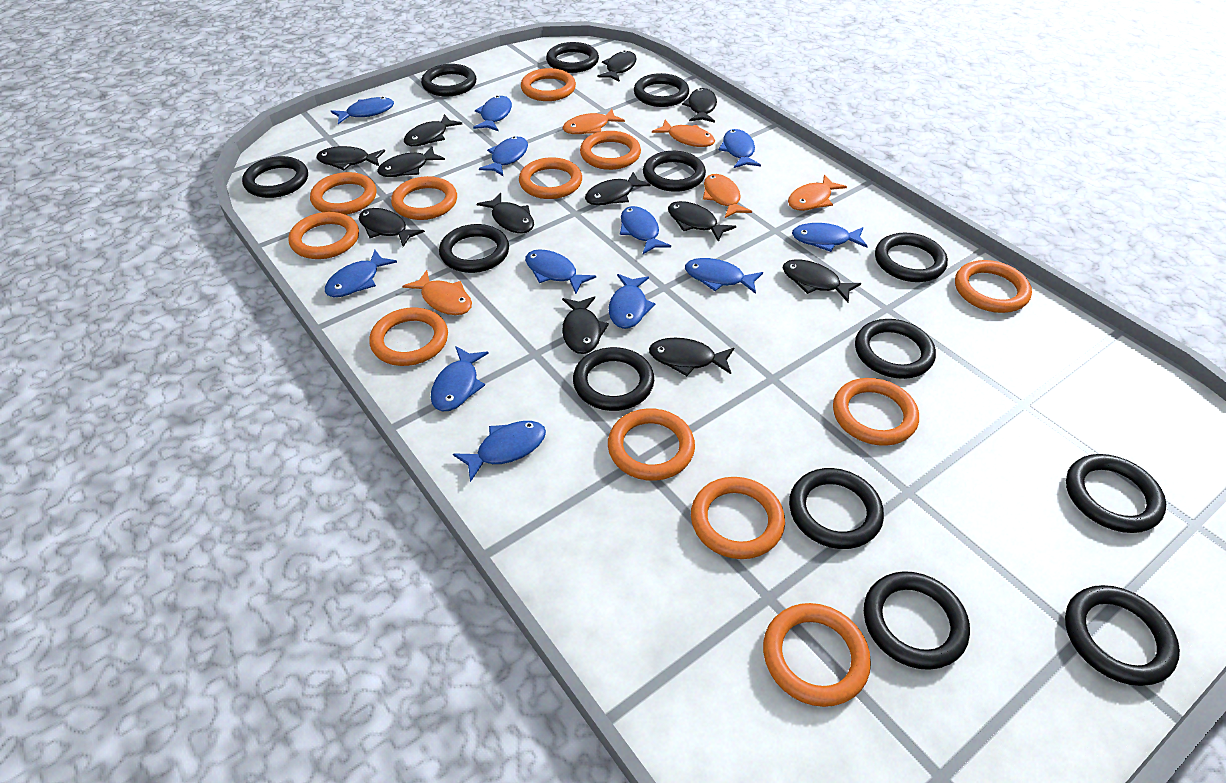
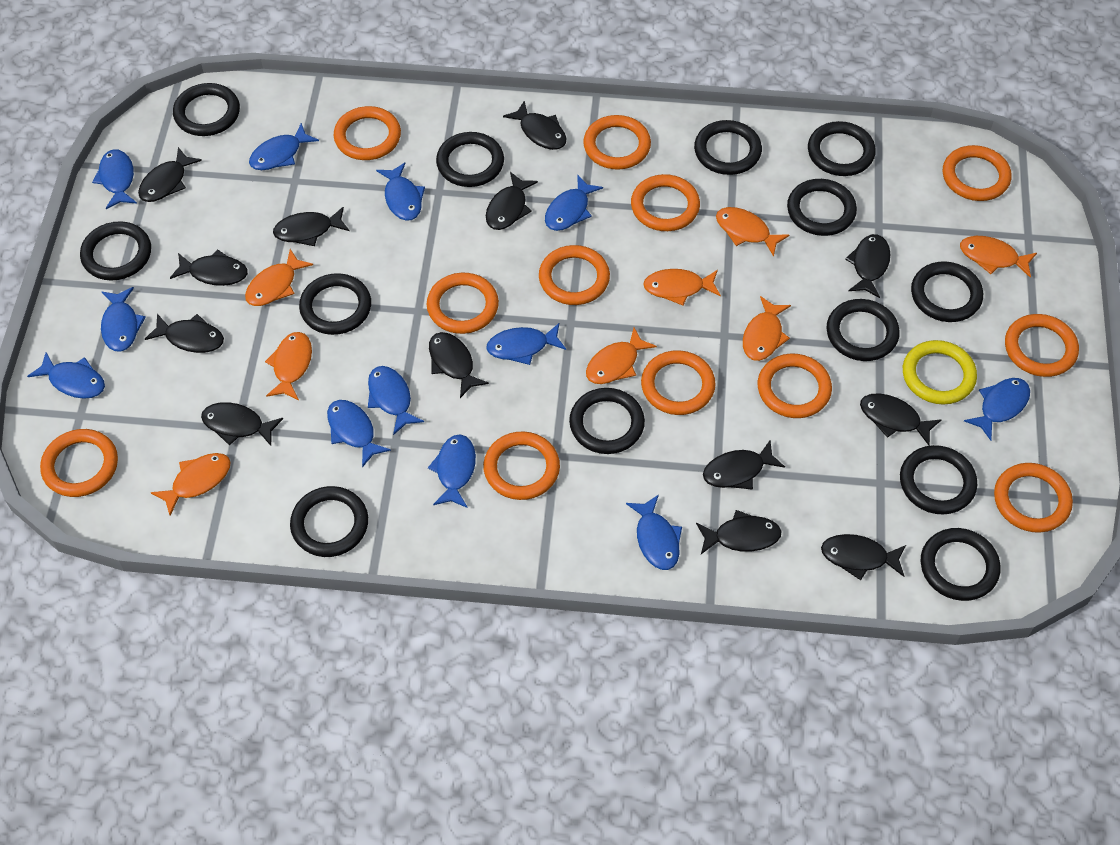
black fish: [317,146,385,170] [359,208,425,247] [377,146,445,177] [404,114,462,146] [477,193,534,233] [562,296,609,354] [585,172,651,205] [597,50,637,82] [649,338,734,376] [668,201,736,242] [682,88,717,123] [782,259,861,302] = 12 -> [138,147,202,202] [145,314,224,353] [170,249,248,286] [201,402,283,446] [273,207,350,246] [429,332,489,398] [486,172,538,230] [503,101,567,150] [696,510,782,554] [703,441,785,490] [821,534,906,580] [845,234,890,298] [860,393,941,445] = 13
orange fish: [402,270,472,315] [563,109,625,134] [652,120,715,147] [703,174,752,218] [788,174,847,211] = 5 -> [150,453,231,516] [245,249,313,306] [265,332,312,400] [586,328,657,384] [643,269,721,306] [716,207,789,257] [743,296,791,361] [960,236,1037,278] = 8
yellow ring: none = 0 -> [903,340,977,405] = 1

